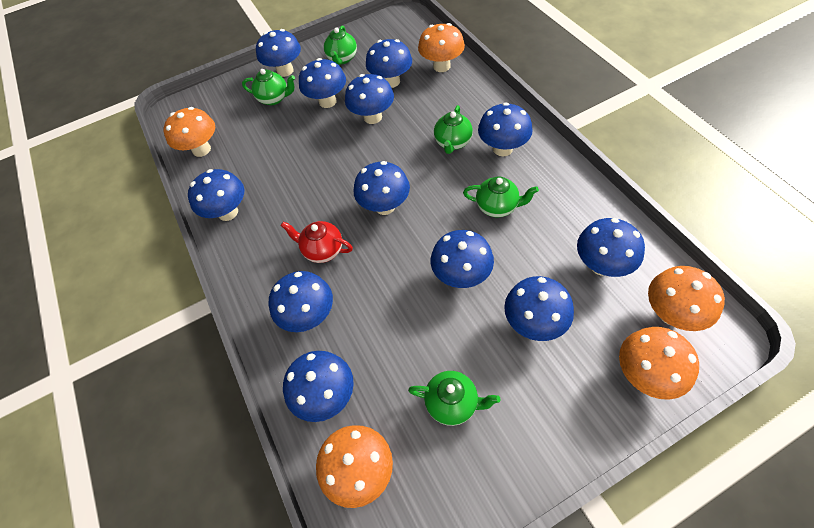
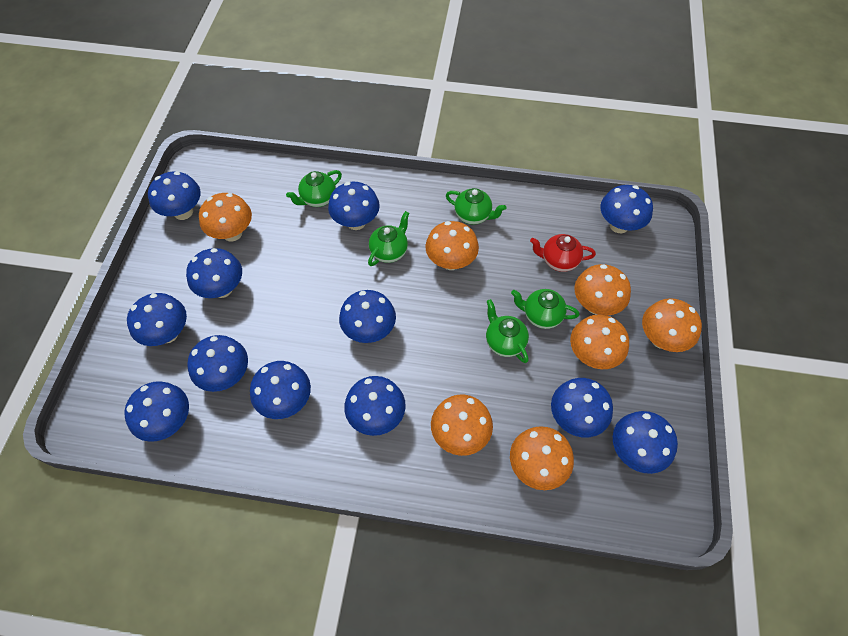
orange mushroom: [163,107,215,157] [316,425,393,508] [418,23,465,72] [619,327,699,400] [648,266,725,331] = 5 -> [199,193,252,241] [426,221,479,270] [431,394,493,456] [510,426,574,490] [570,314,629,369] [574,264,631,316] [642,298,702,352] = 7

